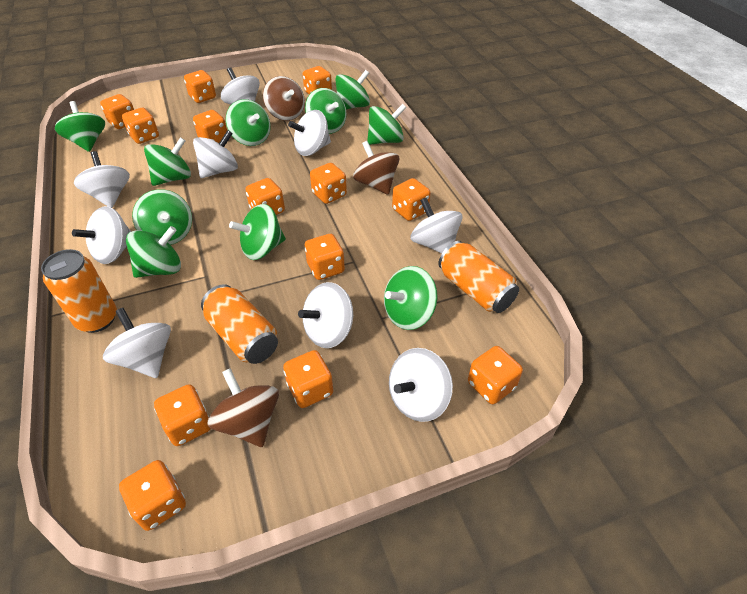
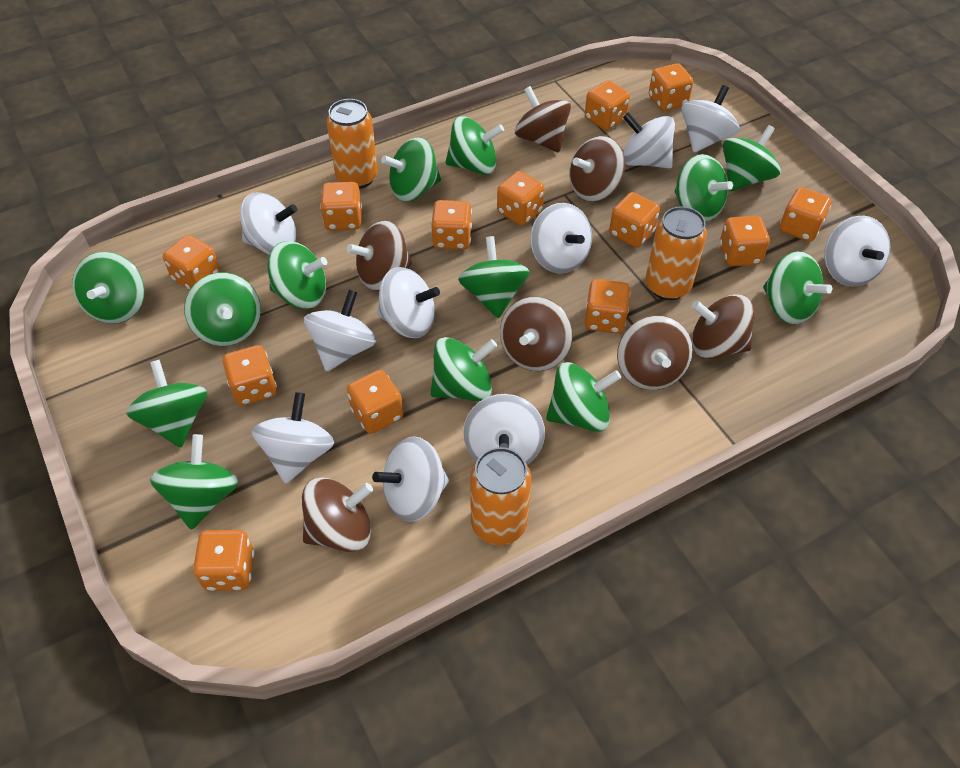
brown spinning top: [207,368,279,447] [263,76,305,121] [353,141,400,195] = 3 -> [302,477,373,552] [347,220,412,291] [500,297,573,371] [515,86,571,153] [569,136,625,202] [617,315,693,390] [692,294,755,360] = 7
green spinning top: [55,101,105,152] [126,226,181,278] [132,189,192,245] [144,137,191,186] [226,99,271,146] [229,204,286,260] [305,88,346,134] [335,70,370,109] [367,104,406,145] [384,266,438,330] = 10 -> [72,251,145,324] [126,360,207,447] [150,434,238,530] [184,272,261,346] [268,241,327,309] [381,137,441,202] [431,337,497,401] [445,116,504,175] [458,236,530,318] [546,362,621,432] [675,154,733,222] [723,125,781,191] [763,251,832,324] = 13
white spinning top: [72,206,131,264] [74,151,130,208] [103,308,171,378] [193,130,238,178] [221,67,260,105] [288,110,331,156] [298,282,353,348] [389,348,453,422] [410,198,463,254] = 9 -> [240,192,297,255] [252,392,334,484] [304,290,376,372] [372,437,449,522] [377,267,440,338] [463,394,545,465] [530,203,592,273] [623,112,675,168] [681,85,740,153] [824,216,890,286] = 10

